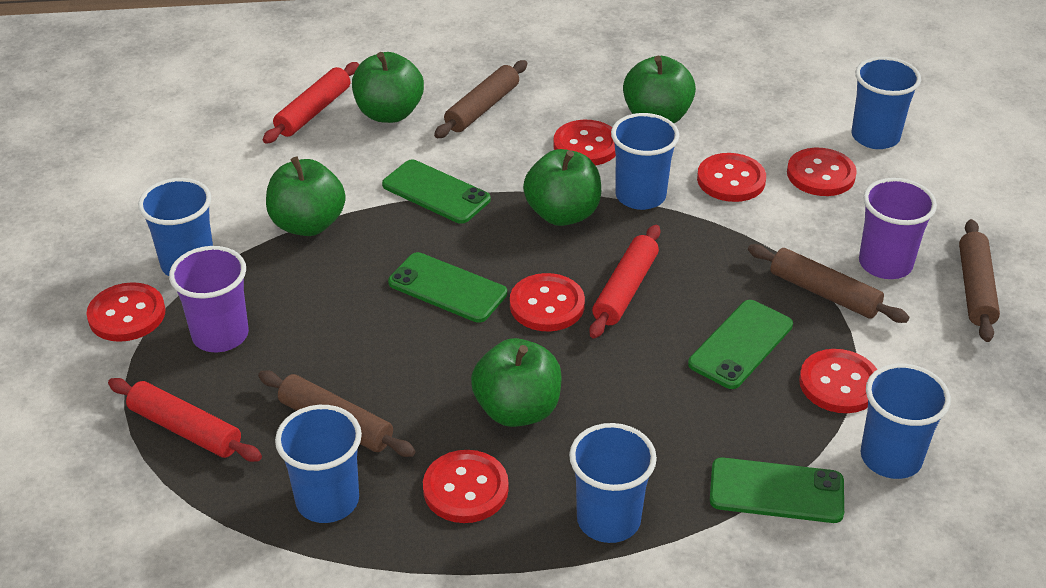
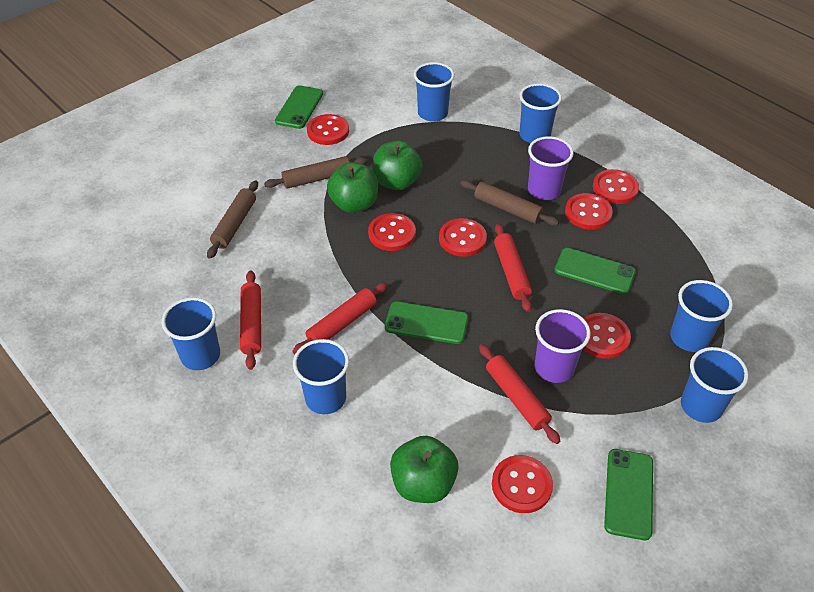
brown rolling pin: [258,371,416,457] [434,60,527,138] [748,244,909,323] [959,219,1000,342] = 4 -> [207,180,258,259] [264,156,367,189] [460,180,559,226] = 3
green apple: [266,157,346,236] [352,52,424,123] [471,338,562,427] [523,149,601,226] [623,56,696,123] = 5 -> [327,162,378,213] [372,141,422,190] [390,436,459,503] = 3
red rolling pin: [108,378,262,462] [263,62,359,144] [589,225,660,339] = 3 -> [240,270,261,370] [292,282,388,354] [479,344,560,444] [494,223,532,312] = 4

